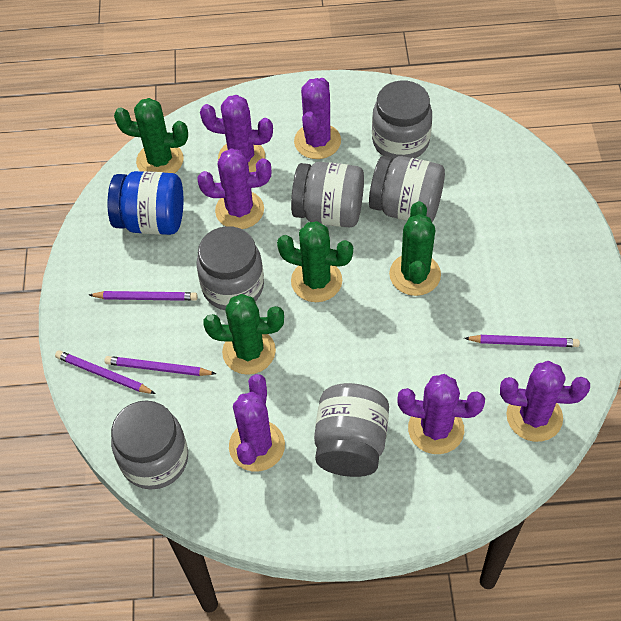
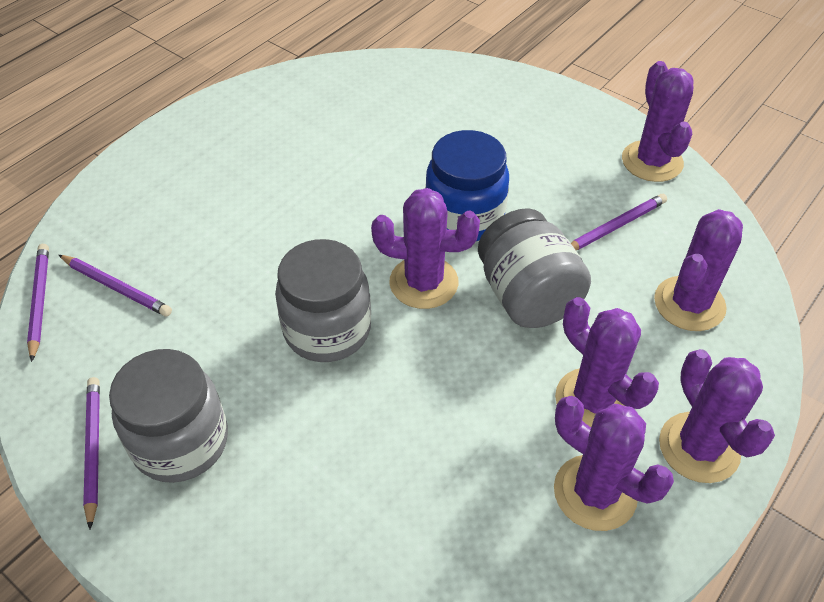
green cactus: [114,98,188,173] [203,294,284,375] [277,221,353,302] [389,201,441,296] = 4 -> none = 0
grey jar: [111,401,188,489] [196,226,264,310] [291,162,364,227] [314,383,389,477] [369,156,445,222] [372,80,432,160] = 6 -> [109,349,228,483] [275,239,371,362] [478,208,591,328] = 3

